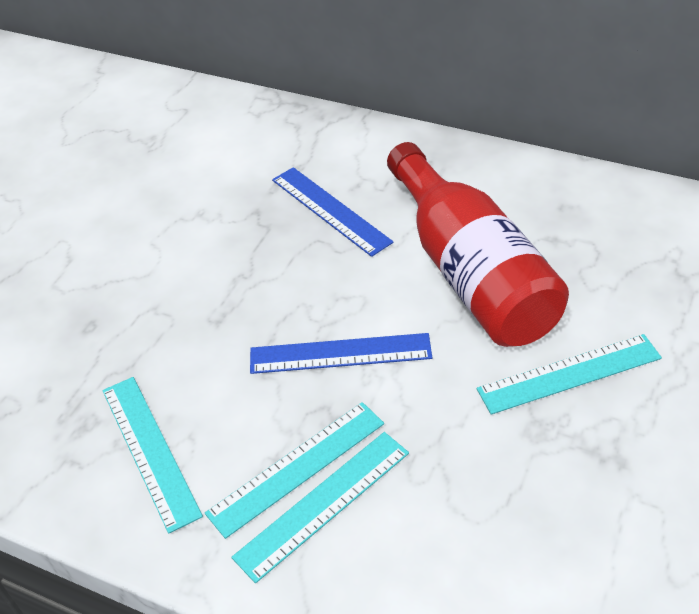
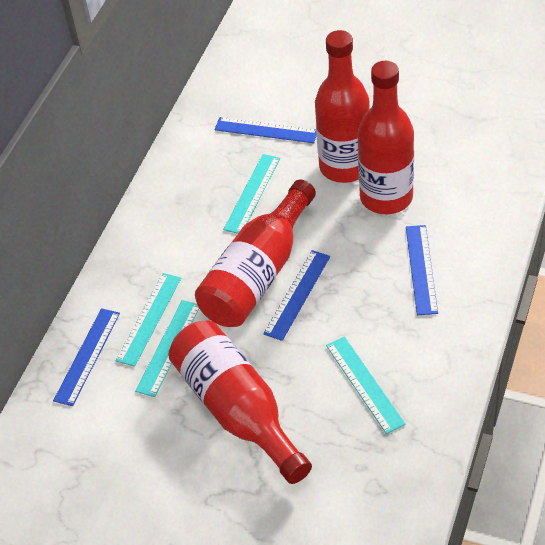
blue ruler: [250,333,432,374] [272,167,393,257] = 2 -> [53,308,120,406] [215,117,317,143] [263,250,330,341] [406,225,438,315] = 4
red bottle: [387,142,569,347] = 1 -> [168,321,312,484] [195,179,316,327] [315,30,370,183] [358,61,414,214] = 4

